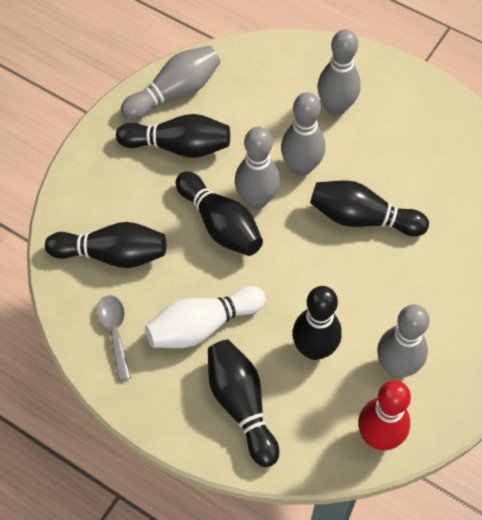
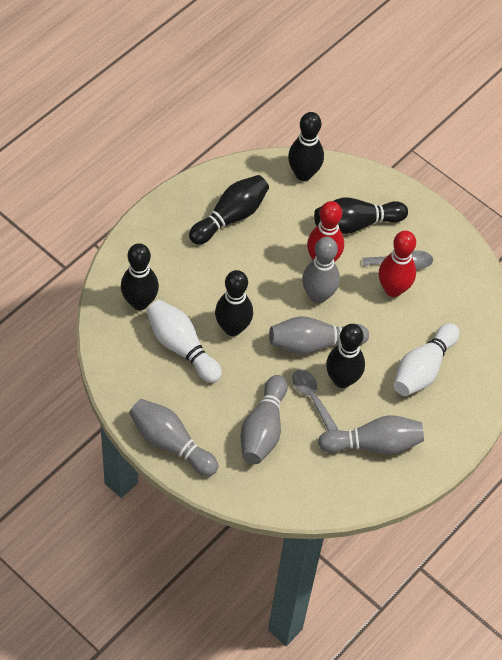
grey spoon: [96,295,131,381] = 1 -> [292,369,338,430] [362,250,433,269] = 2
red bowling pin: [358,380,411,450] = 1 -> [307,201,344,262] [379,231,416,297] = 2
white bowling pin: [145,286,266,348] = 1 -> [146,300,222,383] [393,323,459,396] = 2

